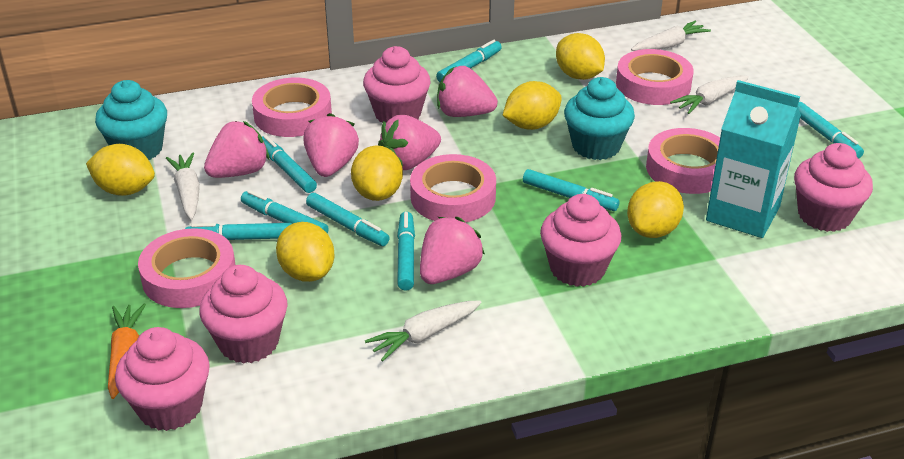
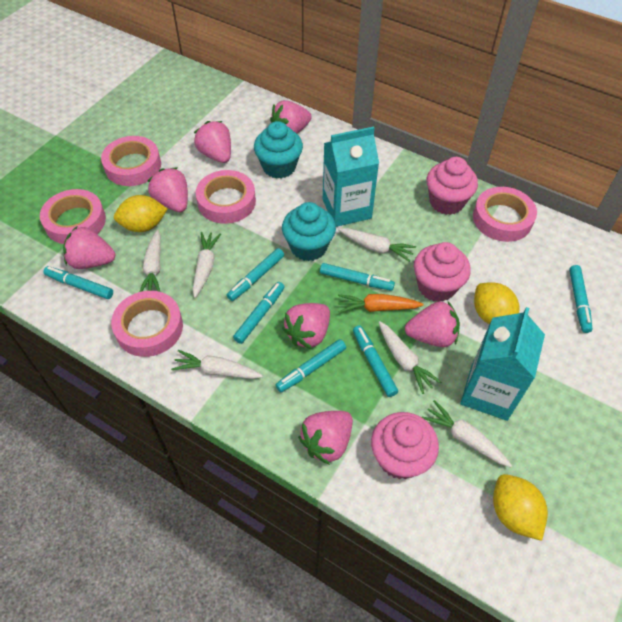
pink cupcake: [115,327,210,431] [200,265,288,364] [363,46,431,123] [540,194,621,287] [794,143,873,232] = 5 -> [371,412,439,480] [414,242,471,302] [427,157,478,215] = 3
pink strawberry: [204,121,269,178] [303,113,359,177] [378,115,441,170] [420,217,485,284] [437,66,498,117] = 5 -> [63,226,115,269] [148,167,188,212] [194,121,231,163] [270,100,311,134] [282,303,330,349] [298,411,353,465] [405,302,460,347] = 7
turquoise carton: [706,80,801,238] = 1 -> [323,127,379,227] [460,307,545,421] = 2
turquoise marker: [185,223,292,240] [241,190,329,234] [262,135,317,193] [306,193,389,246] [397,212,415,290] [436,40,502,82] [523,169,619,211] [798,102,864,159] = 8 -> [43,266,113,299] [227,248,284,301] [233,282,285,344] [276,339,346,392] [320,263,395,291] [353,325,398,397] [569,265,593,333] = 7
white carrot: [166,152,200,220] [365,300,482,361] [631,21,711,51] [670,75,749,114] = 4 -> [140,230,161,292] [171,350,263,379] [193,232,221,298] [338,228,416,262] [379,321,441,394] [422,400,512,467] = 6
yellow lemon: [86,144,155,196] [276,222,335,282] [351,145,403,201] [502,81,562,130] [556,33,605,80] [627,181,684,238] = 6 -> [114,195,167,232] [474,282,520,324] [493,474,548,541] = 3

